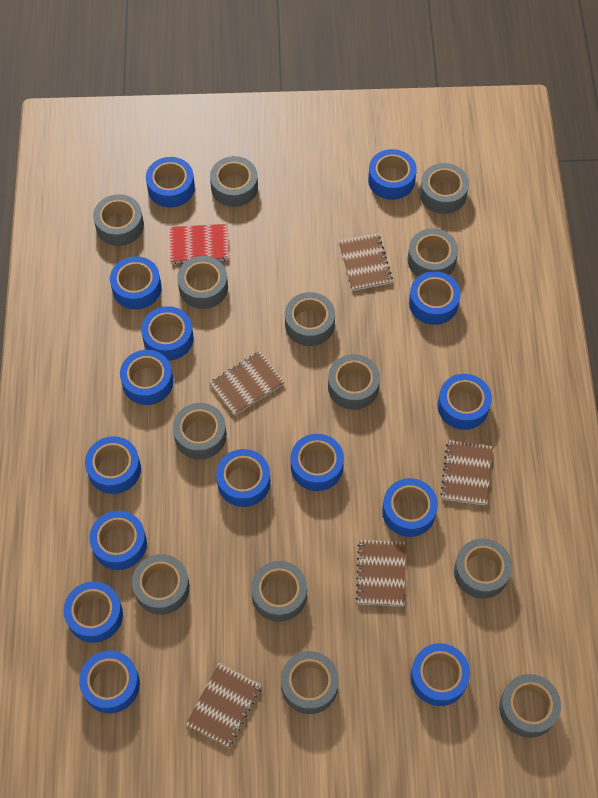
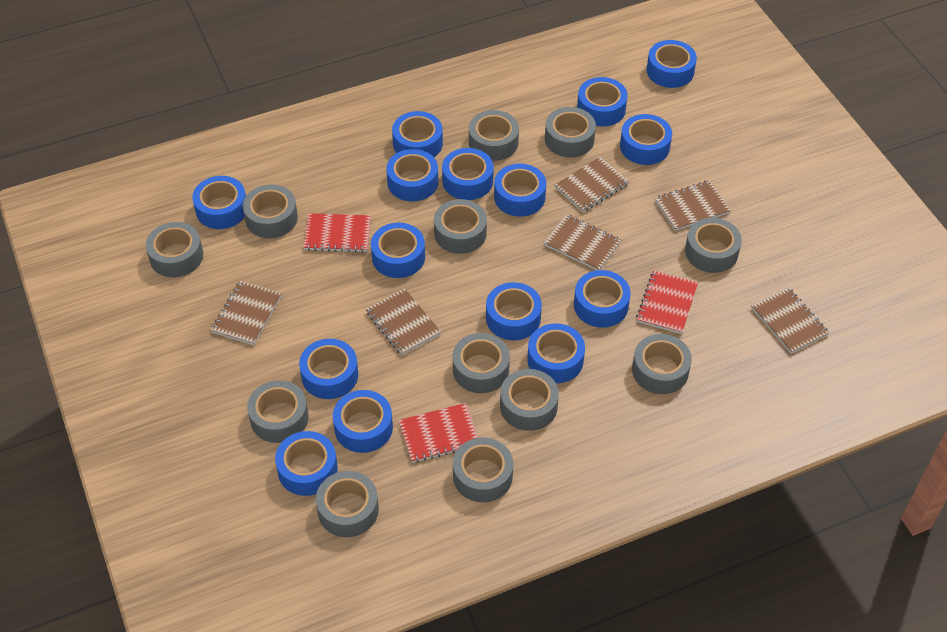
brown notebook: [186,663,262,747] [210,351,285,416] [339,233,393,291] [356,540,406,606] [441,440,492,505] = 5 -> [211,281,282,345] [366,288,441,355] [544,214,621,270] [555,157,629,212] [655,180,731,231] [751,287,829,354] = 6
grey tape: [93,194,144,246] [132,554,190,615] [173,403,227,459] [177,256,228,309] [210,156,258,207] [251,561,307,622] [281,651,339,714] [285,292,335,346] [328,354,380,410] [407,229,458,277] [420,163,469,214] [454,538,512,599] [499,674,561,738] = 13 -> [146,222,203,277] [243,184,298,238] [247,380,308,443] [316,471,379,537] [434,199,487,254] [452,333,510,393] [453,437,513,502] [469,110,519,161] [500,369,559,431] [545,107,596,158] [632,334,692,394] [685,218,742,273] = 12
red notebook: [170,224,229,264] = 1 -> [304,213,371,253] [399,403,478,463] [636,271,698,334] = 3

